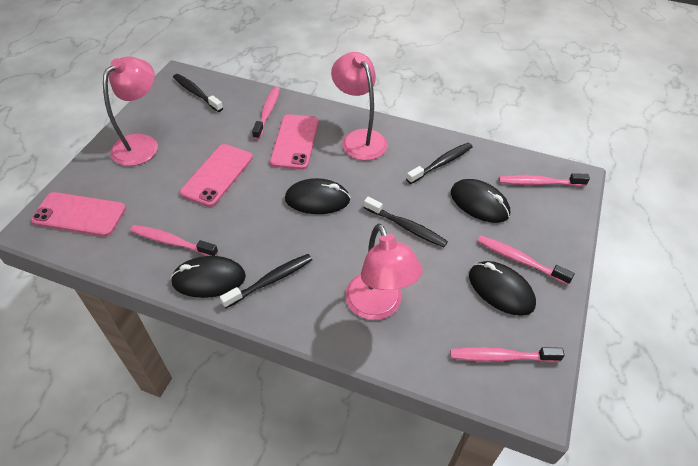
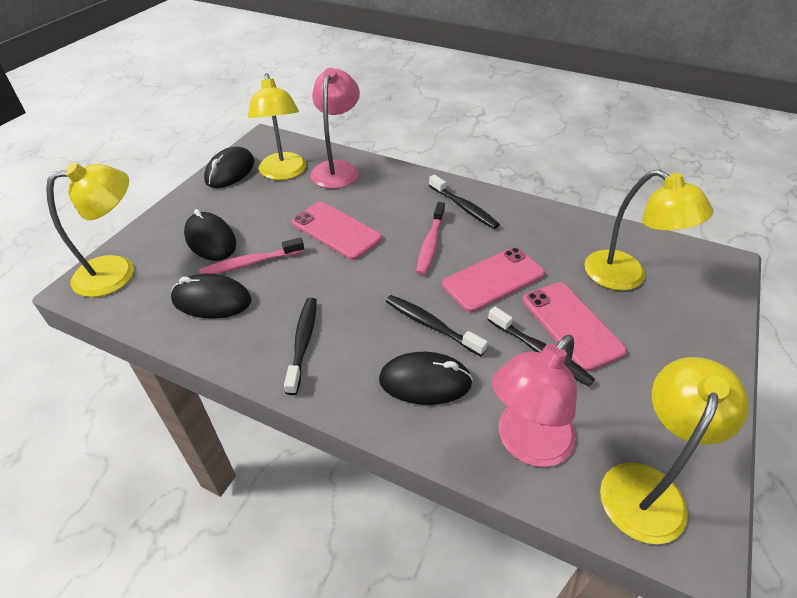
pink lamp: [103,57,158,166] [331,52,388,161] [345,224,423,320] = 3 -> [310,68,360,189] [492,335,577,467] = 2
pink toothbrush: [130,225,218,256] [252,87,280,140] [450,347,565,362] [477,236,575,285] [499,173,590,187] = 5 -> [199,237,304,274] [416,202,445,275] = 2
yellow lamp: none = 0 -> [46,163,134,297] [248,73,306,180] [584,169,713,291] [600,357,749,544] = 4

